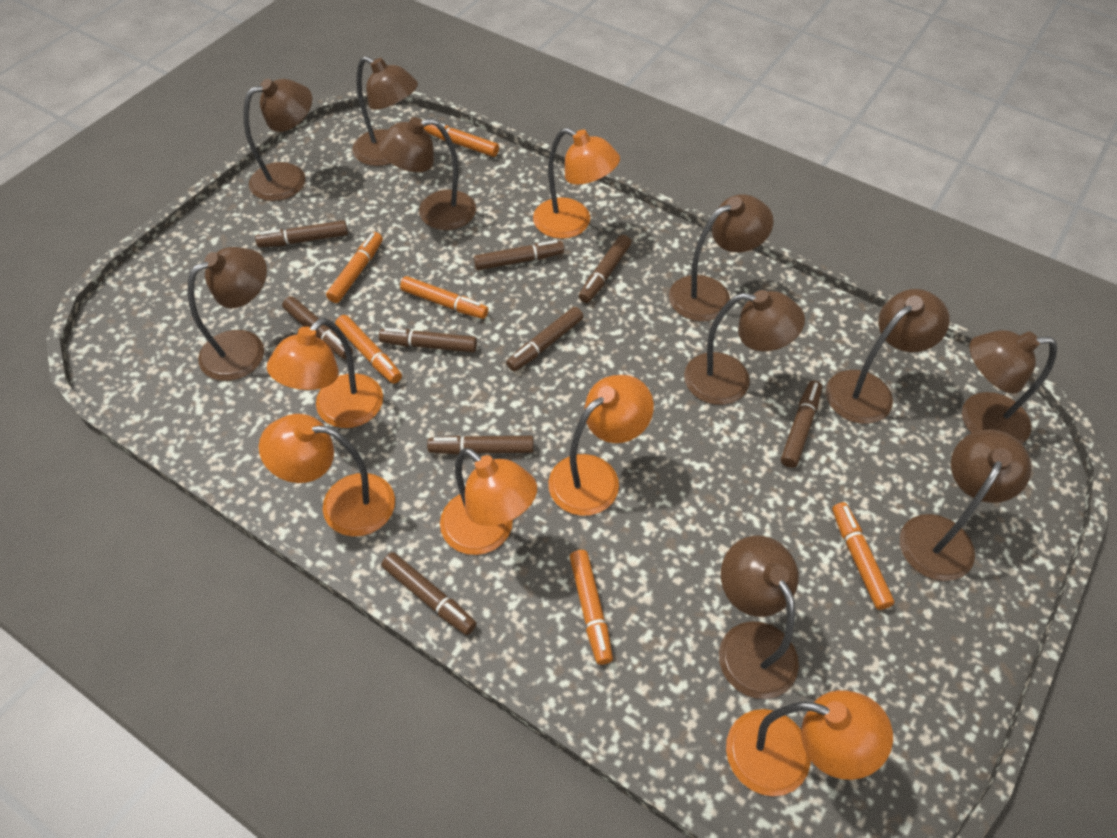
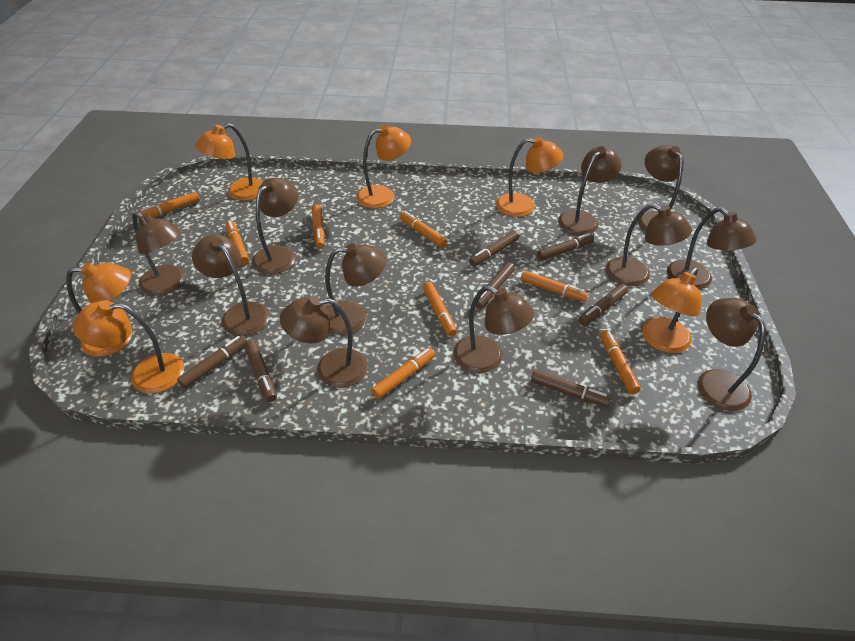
brown lamp: [188,247,267,381] [243,79,312,201] [353,56,418,166] [378,117,476,230] [669,194,773,321] [684,290,805,405] [719,535,799,699] [826,289,950,424] [900,429,1032,581] [962,330,1057,444] = 10 -> [132,211,185,296] [192,234,270,336] [252,178,298,274] [279,296,368,388] [325,243,386,335] [453,286,534,373] [558,146,621,235] [606,204,692,286] [638,145,684,231] [667,208,757,289] [698,298,766,411] = 11
brown marker: [255,220,348,248] [282,296,353,359] [379,328,477,353] [381,552,477,635] [427,435,534,454] [474,240,564,270] [506,307,583,372] [579,235,631,303] [781,380,822,468] = 9 -> [177,335,247,388] [244,340,277,402] [469,231,519,266] [476,262,515,309] [531,370,611,407] [537,233,594,261] [579,284,628,326] = 7
orange marker: [326,232,383,303] [335,315,402,384] [400,276,488,319] [424,123,499,157] [570,550,613,665] [832,502,895,610] = 6 -> [139,192,200,218] [226,221,249,265] [312,204,325,249] [371,348,435,399] [400,211,448,248] [423,282,457,336] [521,271,588,302] [600,330,641,394] = 8

